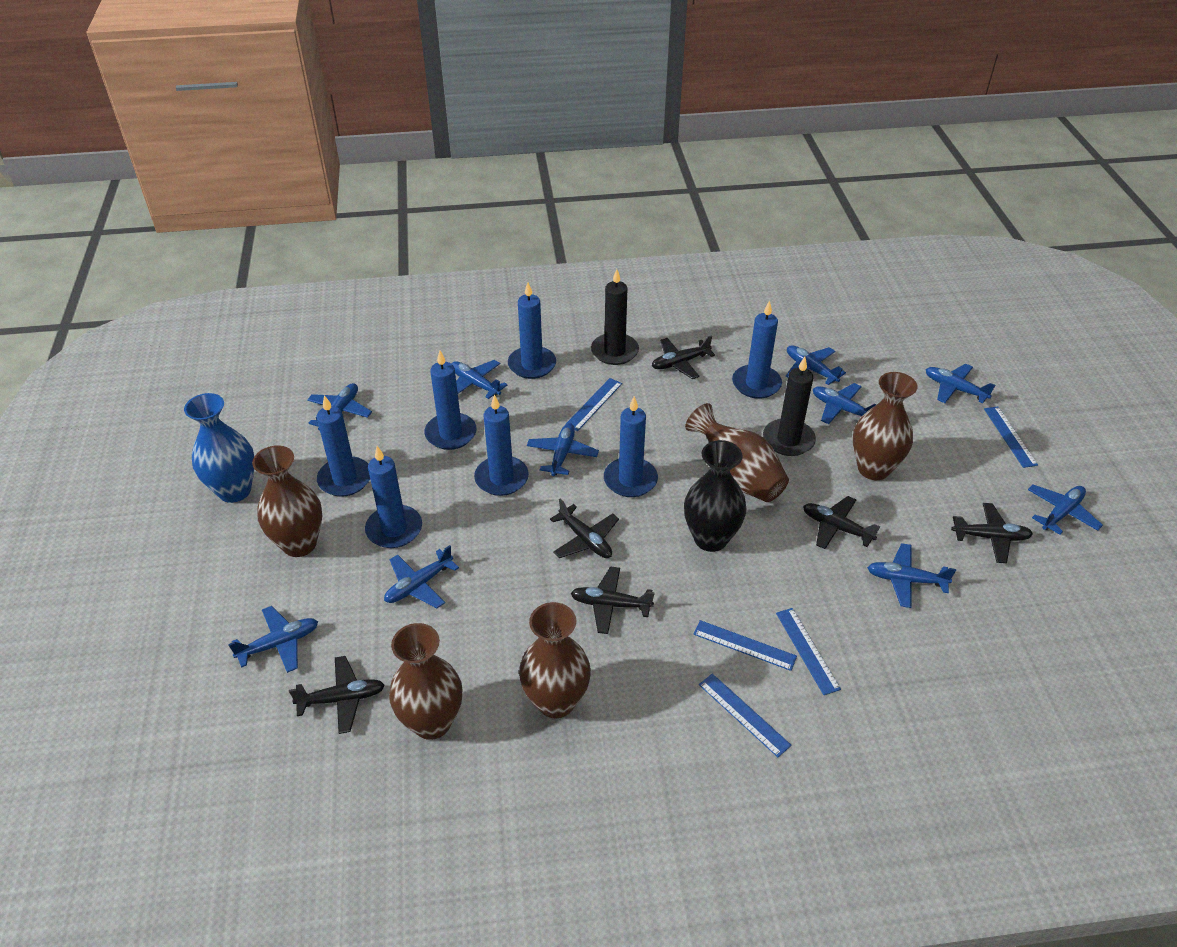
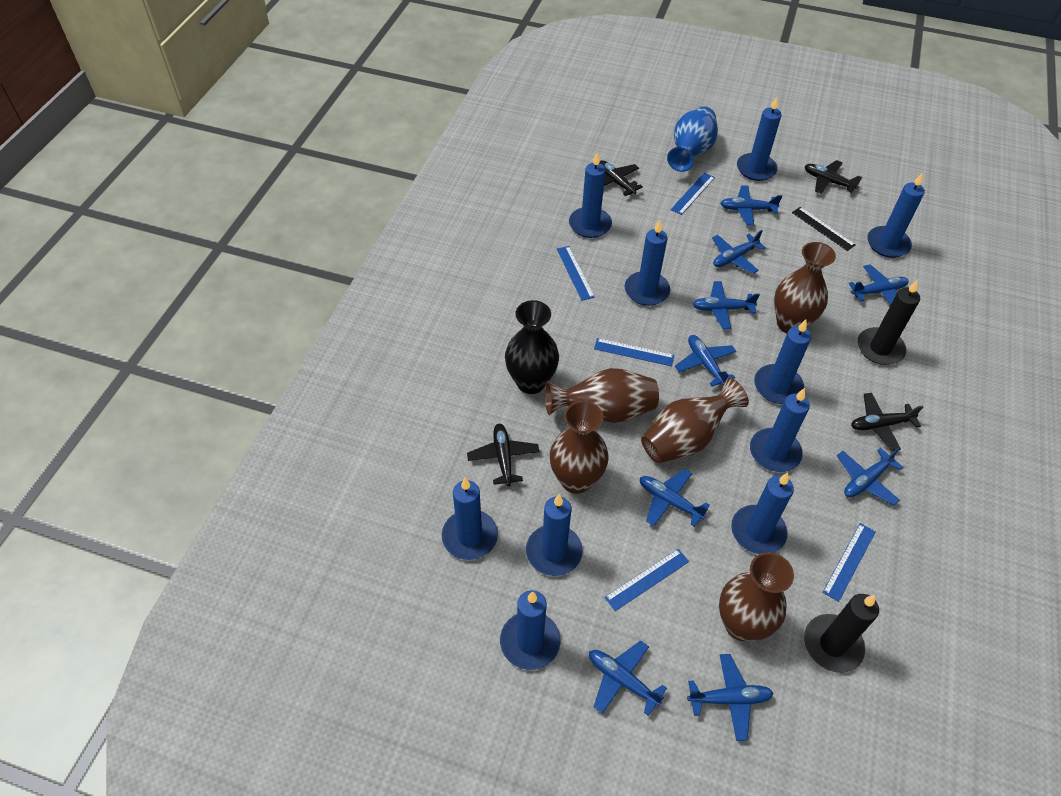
black plane: [289,656,385,734] [550,498,619,558] [571,566,655,634] [652,335,715,379] [803,496,880,549] [951,503,1033,563] = 6 -> [467,424,539,486] [600,160,643,196] [805,160,862,194] [851,393,923,451] = 4
black ruler: none = 0 -> [792,207,855,251] = 1
blue candle: [317,395,370,497] [365,446,422,548] [424,351,477,450] [474,394,529,496] [508,283,556,379] [604,396,658,497] [732,300,782,399] = 7 -> [442,478,498,560] [500,590,561,670] [526,494,583,576] [569,153,612,238] [624,220,670,306] [731,473,794,554] [737,97,782,181] [750,388,810,472] [754,319,811,404] [867,173,925,258] = 10
blue plane: [228,606,318,673] [307,383,372,430] [384,545,459,608] [451,360,508,399] [527,423,599,476] [786,345,846,385] [813,383,876,424] [867,543,956,608] [926,364,995,403] [1028,485,1103,535] = 10 -> [589,641,667,716] [640,469,710,527] [675,335,736,387] [687,654,774,741] [693,281,760,329] [712,230,766,274] [720,185,782,226] [837,447,903,505] [849,265,909,305] = 9

